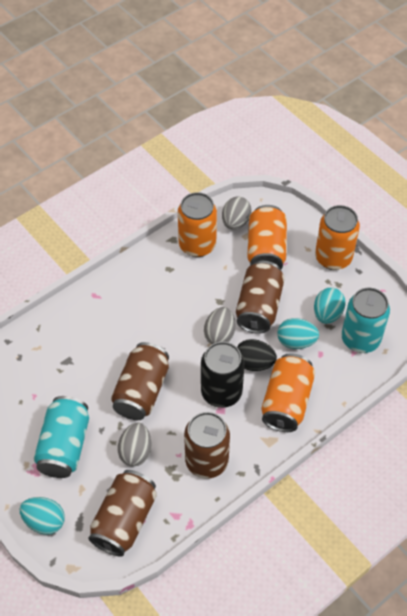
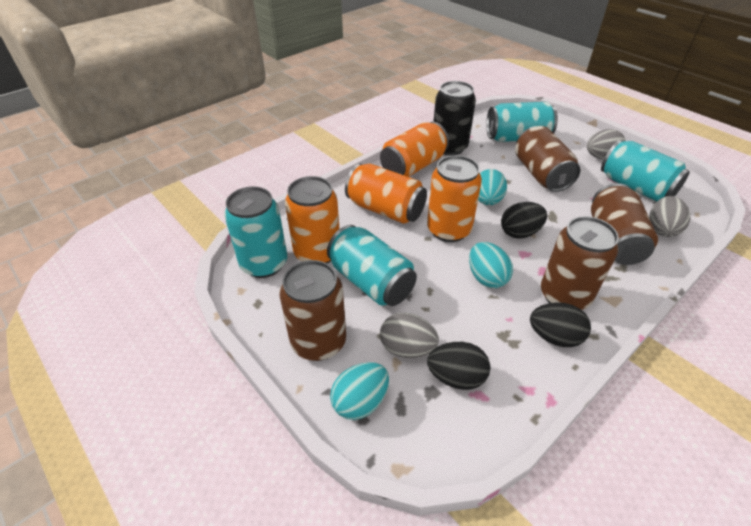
black egg: [237,339,277,371] = 1 -> [427,342,490,390] [501,202,547,239] [530,302,591,347] = 3
turquoise can: [34,396,89,478] [341,288,390,353] = 2 -> [224,187,287,278] [327,225,417,306] [486,102,558,142] [601,140,690,202] = 4

